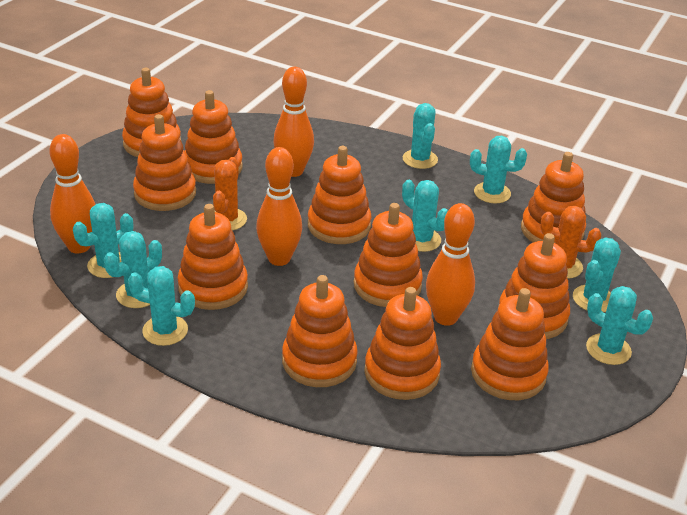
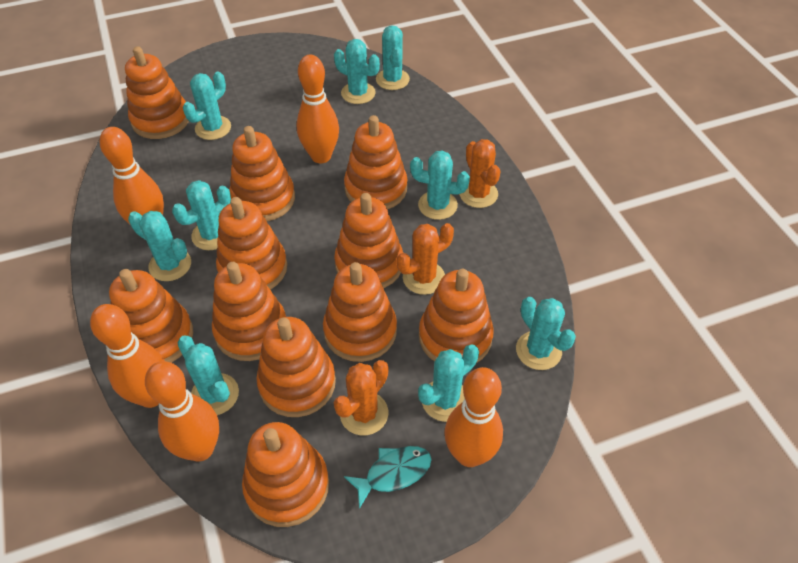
orange bowling pin: [50,134,96,253] [256,147,302,266] [273,67,314,177] [426,203,475,326] = 4 -> [90,304,165,408] [100,127,164,224] [145,361,219,462] [297,55,339,163] [444,367,503,467] = 5
orange cactus: [213,157,247,231] [540,206,601,279] = 2 -> [334,360,388,435] [397,223,454,295] [459,139,500,208] = 3
turquoise cactus: [73,203,133,278] [104,231,162,308] [128,266,195,346] [402,180,448,252] [403,103,438,169] [470,136,527,204] [573,237,621,312] [586,286,653,365] = 8 -> [128,211,191,281] [172,180,231,250] [178,336,239,415] [183,71,231,140] [334,39,380,104] [376,25,410,90] [410,150,470,220] [418,344,479,422] [516,297,576,370] = 9
turquoise fish: none = 0 -> [344,446,432,509] = 1

